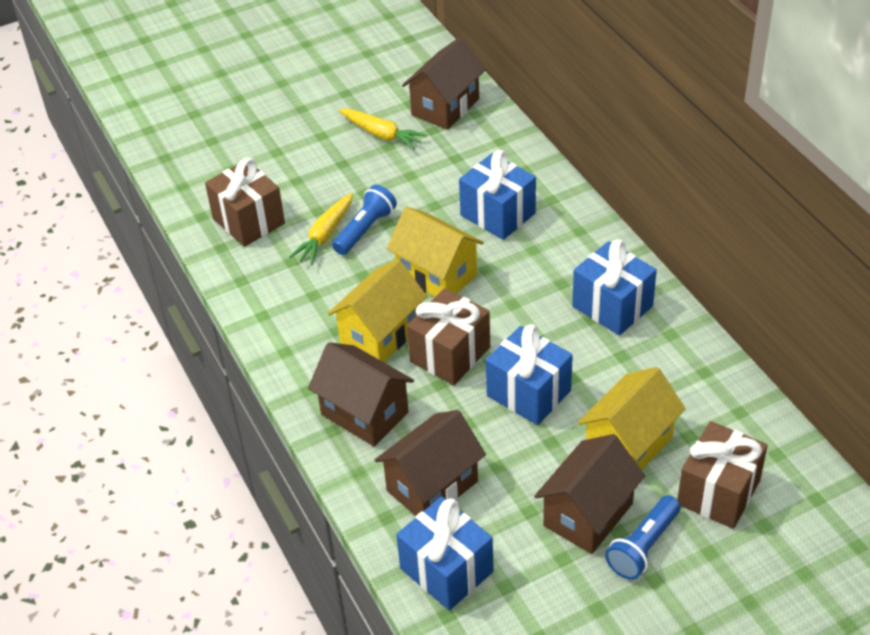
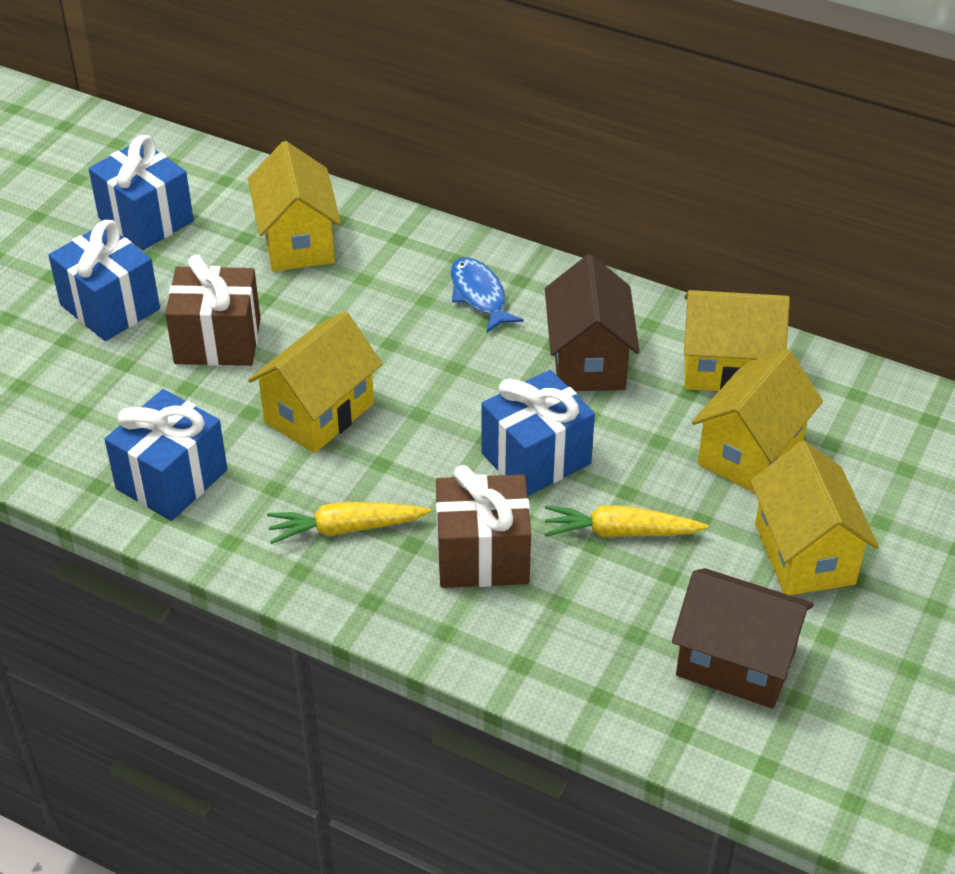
blue fish: none = 0 -> [450,257,524,333] = 1
blue flashlight: [332,185,397,255] [605,495,681,580] = 2 -> none = 0
brown gift: [205,158,285,247] [407,288,490,385] [677,421,768,529] = 3 -> [165,255,261,366] [436,465,531,588] = 2
brown house: [308,342,414,447] [375,410,486,516] [402,37,486,130] [534,434,645,554] = 4 -> [545,254,640,391] [672,568,814,709] = 2
yellow house: [328,259,427,362] [387,206,484,297] [578,367,686,470] = 3 -> [248,141,341,272] [248,311,382,453] [684,290,790,391] [692,349,823,493] [750,441,879,595] = 5

